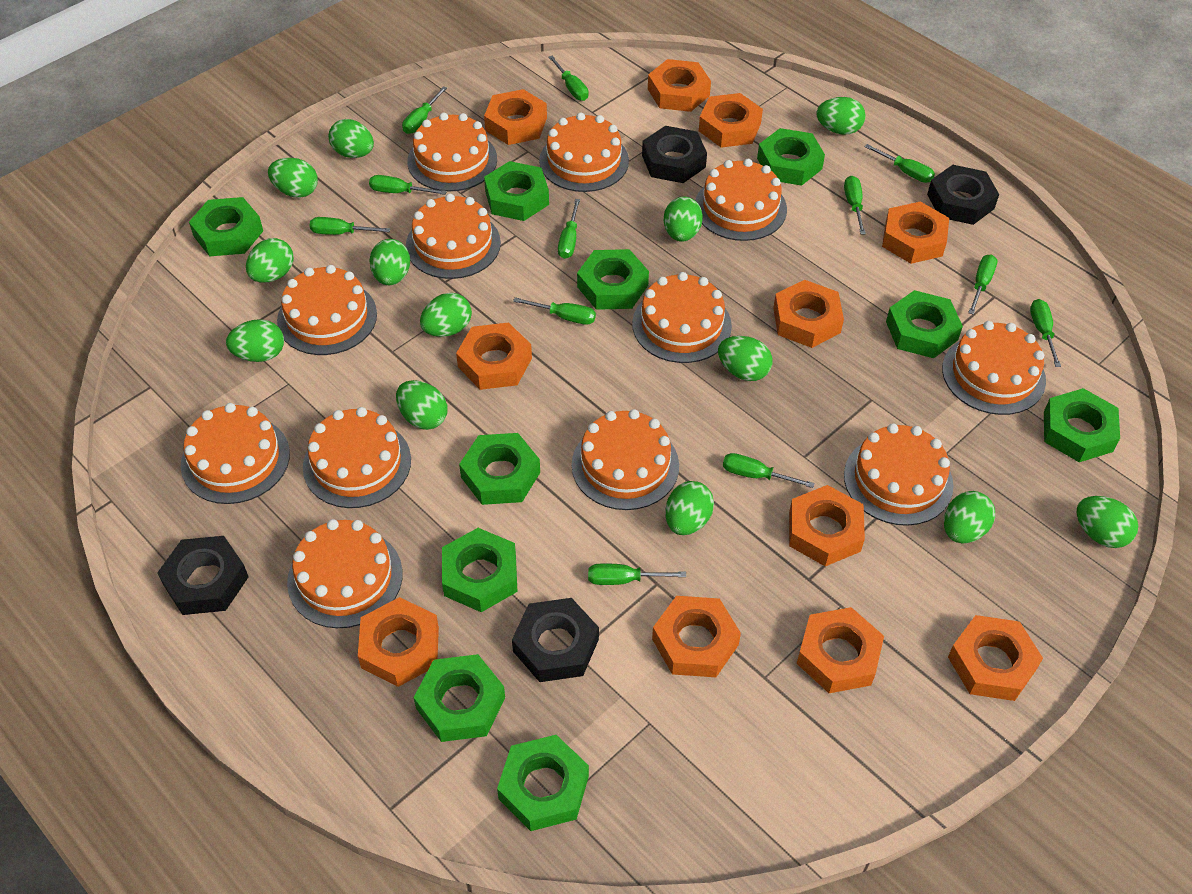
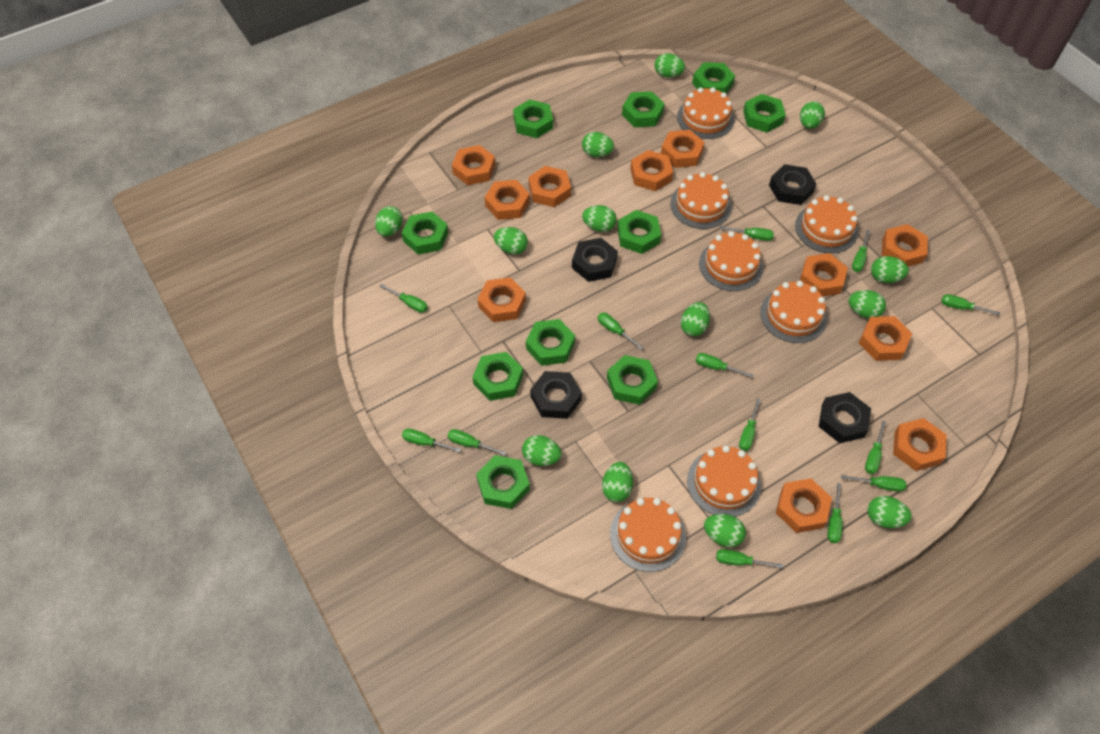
green screwdriver: [310,217,390,235] [369,175,447,195] [402,86,447,134] [513,297,596,325] [548,56,588,101] [558,199,580,259] [588,563,686,585] [723,453,815,488] [844,176,866,234] [865,144,935,183] [968,254,997,315] [1030,299,1061,367] = 12 -> [380,284,428,313] [402,428,461,453] [448,429,506,456] [598,313,644,350] [696,353,753,378] [716,549,783,568] [720,226,774,241] [739,398,761,451] [828,483,842,543] [841,475,907,492] [852,230,871,272] [865,421,886,474] [941,294,1000,315] = 13
orange cake: [181,403,290,504] [277,265,377,355] [287,519,403,628] [303,407,411,508] [406,194,501,279] [407,113,497,191] [539,113,629,192] [572,409,679,510] [632,272,732,363] [695,159,787,241] [844,423,954,526] [942,321,1046,415] = 12 -> [610,498,686,572] [670,172,732,229] [677,87,735,139] [687,445,761,517] [699,231,763,291] [760,281,827,343] [795,195,858,253] = 7

